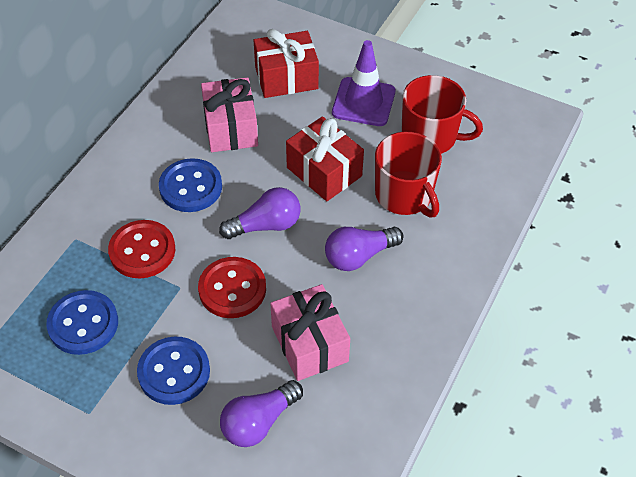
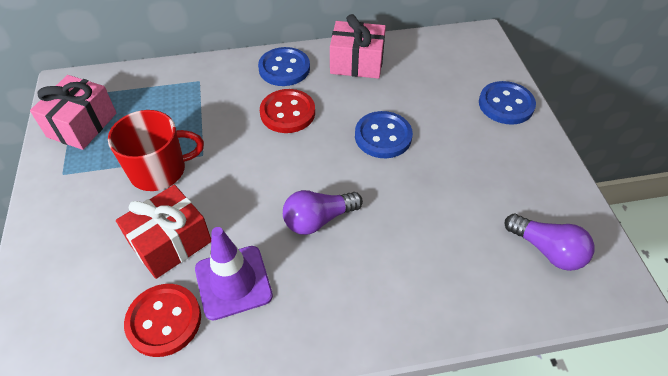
purple light bulb: [219,187,300,239] [220,380,303,447] [325,227,403,271] = 3 -> [283,190,363,235] [505,214,594,271] = 2
red gift: [254,29,319,98] [286,116,364,201] = 2 -> [116,185,211,279] = 1
red mug: [375,132,442,218] [401,75,483,154] = 2 -> [108,110,204,191] = 1

